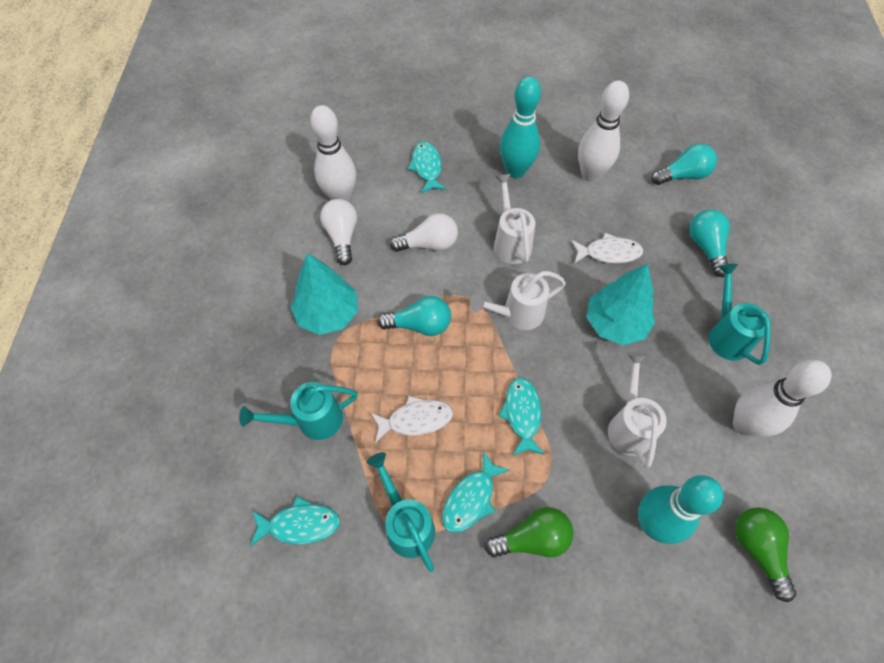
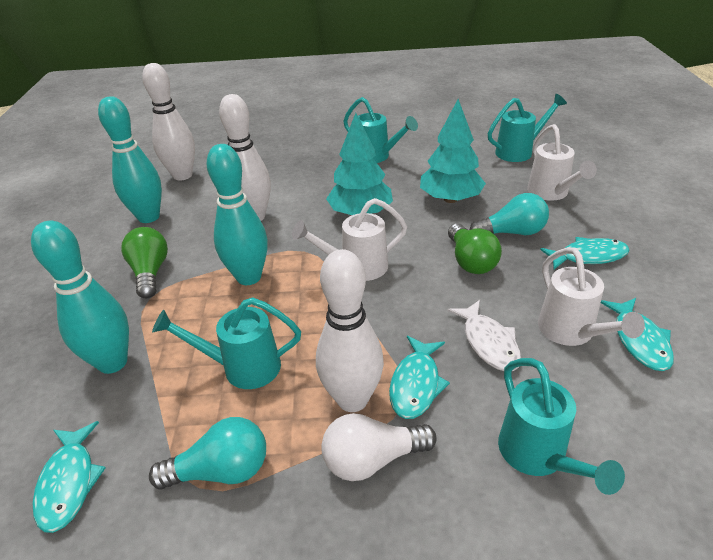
turquoise bowling pin: [500,76,541,178] [638,475,724,544] = 2 -> [31,220,129,374] [98,96,162,223] [207,144,268,285] = 3
turquoise light bulb: [378,296,451,336] [651,144,717,185] [689,210,730,277] = 3 -> [149,417,266,489] [470,193,549,235] = 2
turquoise watering can: [239,382,358,440] [367,452,435,572] [708,264,771,365] = 3 -> [152,297,301,389] [343,97,418,163] [488,94,567,162] [498,358,625,495] = 4
white fish: [371,396,453,443] [571,233,643,264] = 2 -> [447,300,521,371] = 1
white light bulb: [320,199,357,265] [390,213,458,252] = 2 -> [321,413,437,481] = 1

